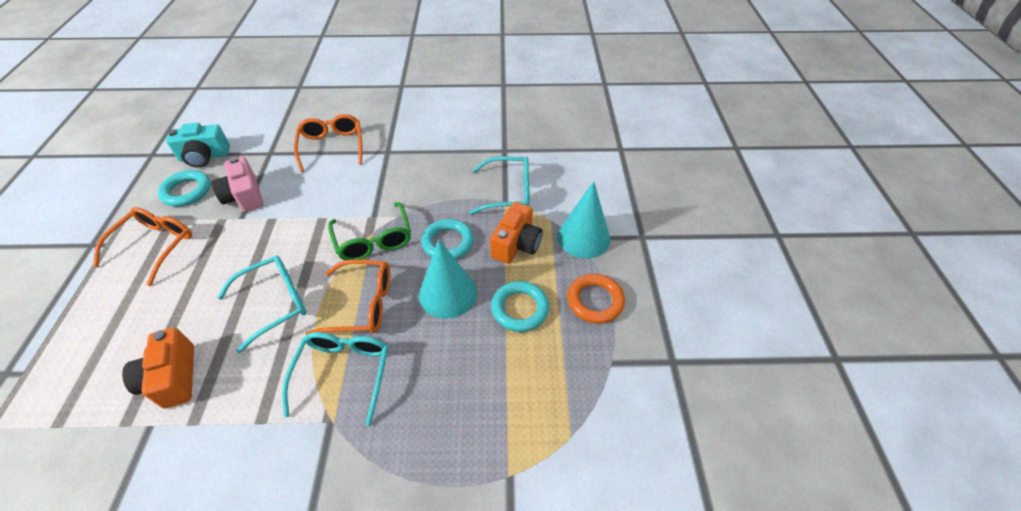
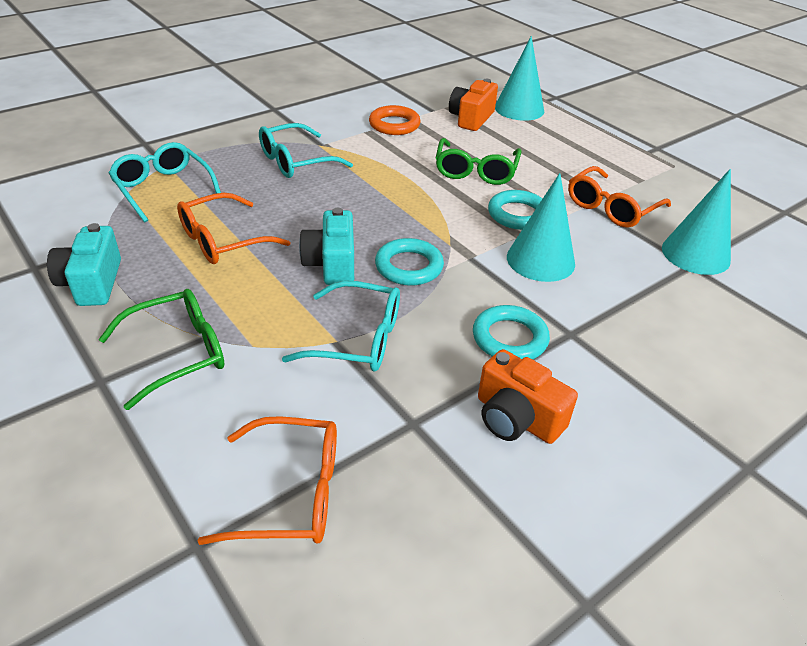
green glasses: [328,202,411,261] = 1 -> [99,289,224,410] [436,138,522,185] = 2
pink camera: [211,156,264,212] = 1 -> none = 0
turquoise camera: [166,123,230,168] = 1 -> [47,223,121,306] [299,208,354,285] = 2
turquoise cone: [419,239,477,319] [557,181,610,258] = 2 -> [495,36,544,121] [507,173,575,282] [662,169,731,275] = 3

